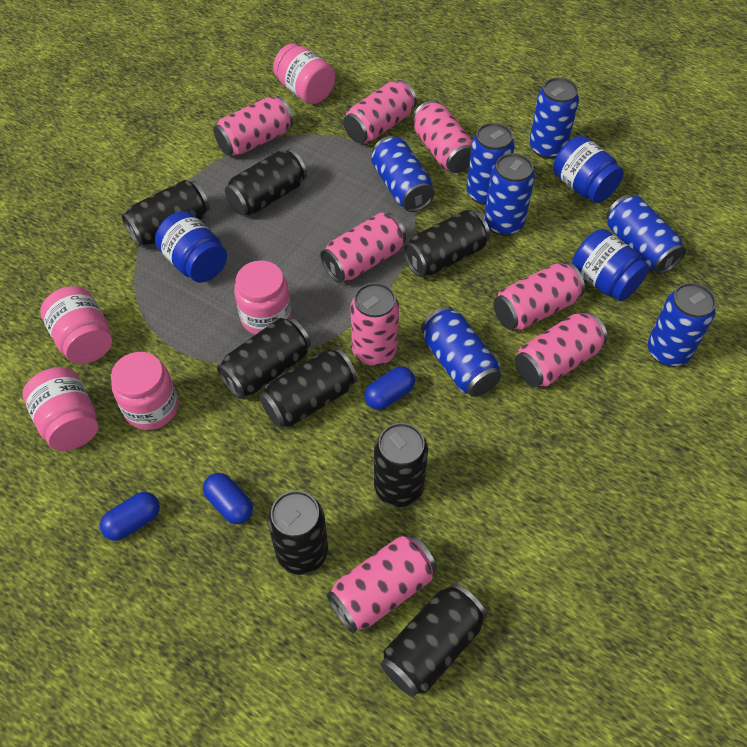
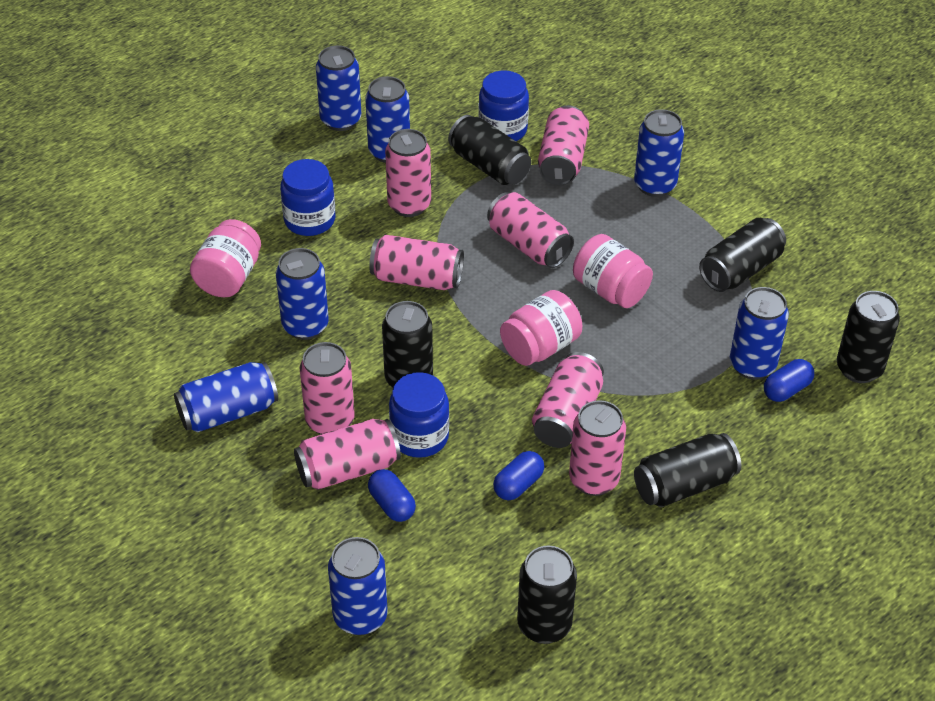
black can: [121,180,210,247] [217,317,311,399] [225,149,307,216] [259,348,357,427] [268,491,328,575] [374,423,428,507] [381,583,487,697] [403,210,490,277] = 8 -> [382,301,433,388] [448,115,531,185] [517,546,577,644] [634,433,741,507] [699,218,786,292] [837,291,900,383] = 6
pink jar: [22,367,98,451] [40,286,112,364] [111,352,178,430] [234,260,291,335] [273,44,335,104] = 5 -> [190,219,261,297] [500,290,582,366] [573,234,653,308] = 3

